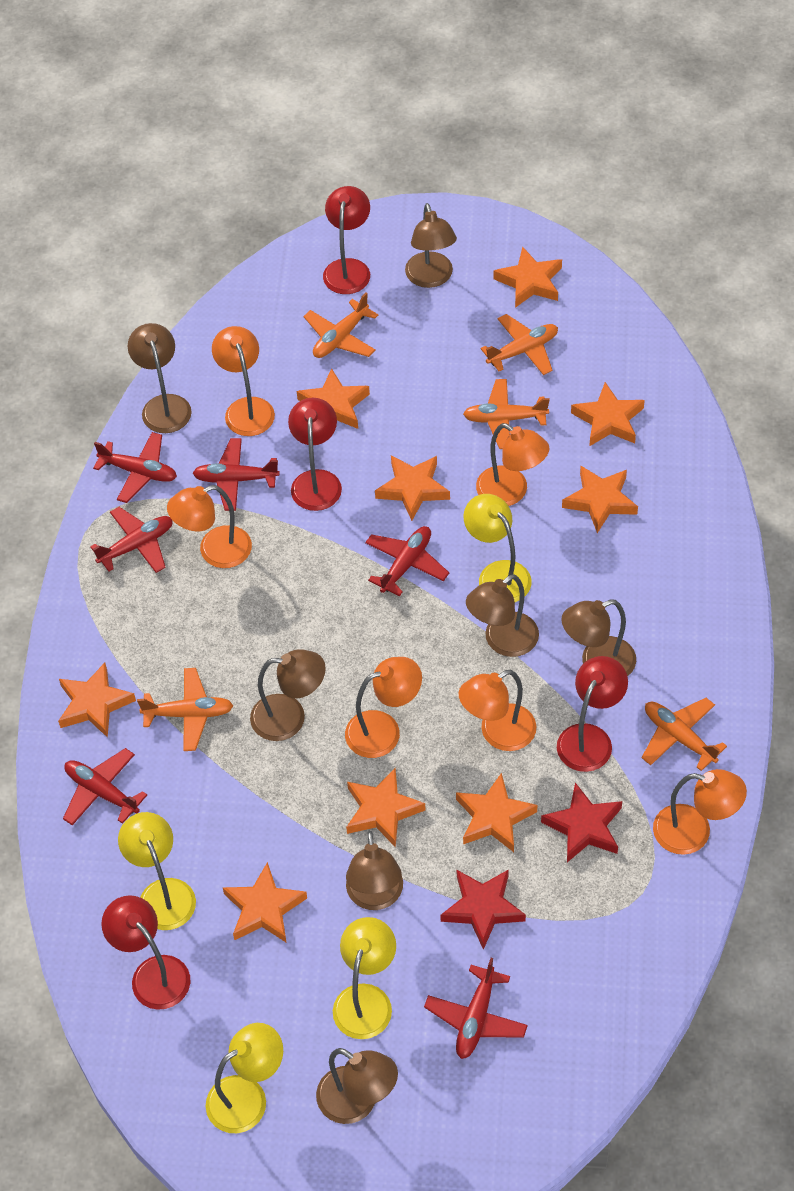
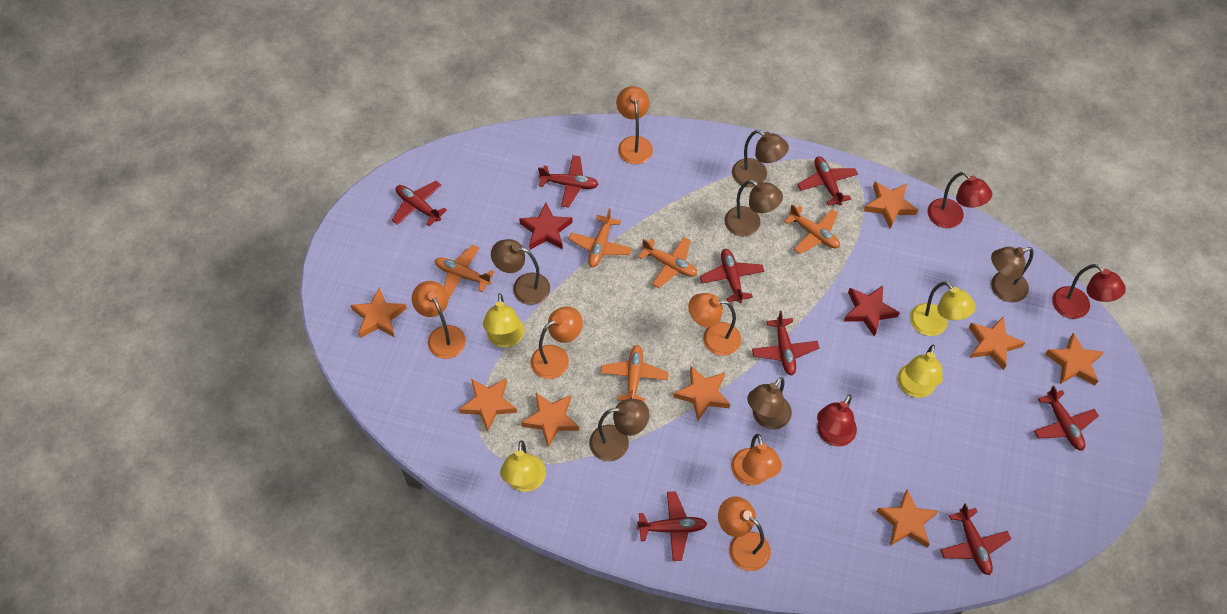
brown lamp: [128,323,192,433] [250,649,326,741] [316,1048,398,1124] [346,831,403,910] [405,203,457,288] [466,574,539,657] [561,599,636,676] = 7 -> [491,239,550,305] [589,399,649,461] [724,180,783,237] [732,130,789,187] [747,377,792,430] [991,247,1034,302] = 6
orange star: [58,663,136,738] [222,862,307,943] [297,368,370,429] [346,768,425,848] [375,456,450,521] [456,773,537,852] [493,246,562,308] [562,466,638,533] [571,382,645,446] = 9 -> [351,287,407,338] [459,378,517,431] [521,393,579,448] [673,366,730,421] [864,181,918,229] [876,489,938,548] [969,316,1025,370] [1045,333,1104,385] = 8
red lamp: [101,895,190,1010] [288,398,342,511] [323,186,370,294] [557,656,628,772] = 4 -> [817,394,857,447] [928,172,992,228] [1052,264,1126,319] = 3
red plane: [63,748,147,825] [90,507,173,573] [93,432,177,503] [193,438,280,511] [365,526,449,596] [424,958,528,1059] = 6 -> [392,181,447,226] [538,155,599,207] [637,491,707,561] [700,249,764,303] [752,310,819,375] [798,156,858,206] [940,503,1011,575] [1034,386,1099,451] = 8

